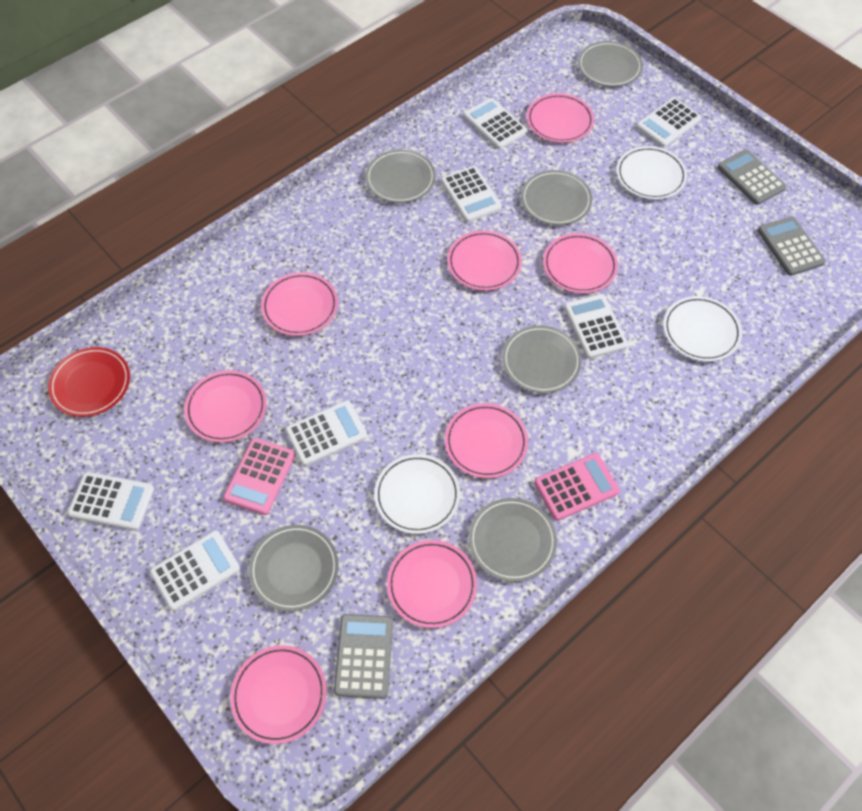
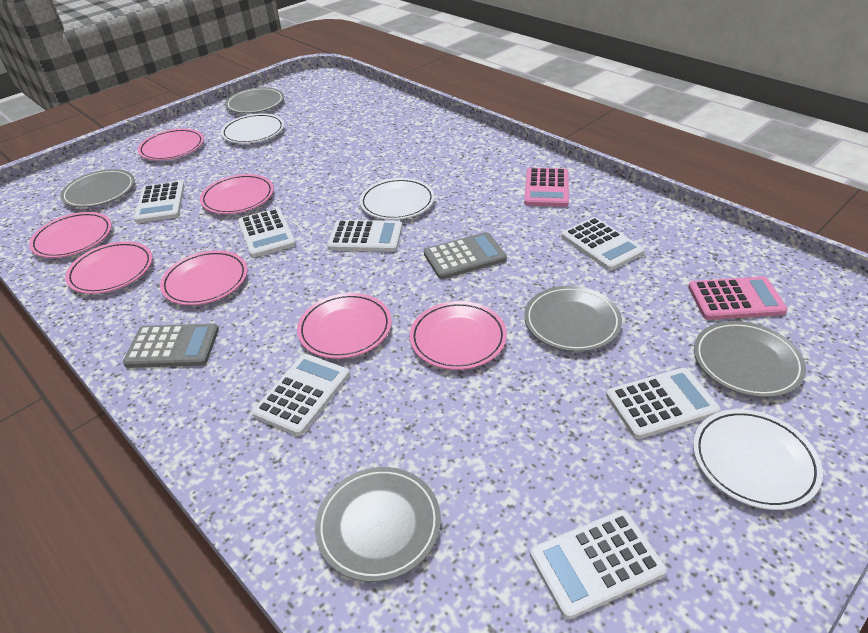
grey calculator: [334,614,393,699] [717,150,787,205] [758,216,826,276] = 3 -> [123,324,219,368] [424,232,507,279] = 2
grey plate: [249,525,339,611] [365,149,436,203] [469,498,557,582] [502,325,582,393] [521,170,592,225] [578,41,643,87] = 6 -> [60,169,135,208] [225,87,284,114] [315,467,441,582] [524,286,622,352] [694,321,806,397] = 5
pink plate: [184,370,267,443] [230,645,327,744] [261,272,338,336] [387,540,477,628] [445,403,528,478] [447,230,522,291] [527,93,594,143] [543,233,618,293] = 8 -> [29,212,112,258] [65,241,153,294] [138,128,204,160] [160,250,247,305] [200,174,274,214] [297,293,392,359] [409,301,507,370] = 7
red plate: [48,347,130,417] = 1 -> none = 0

